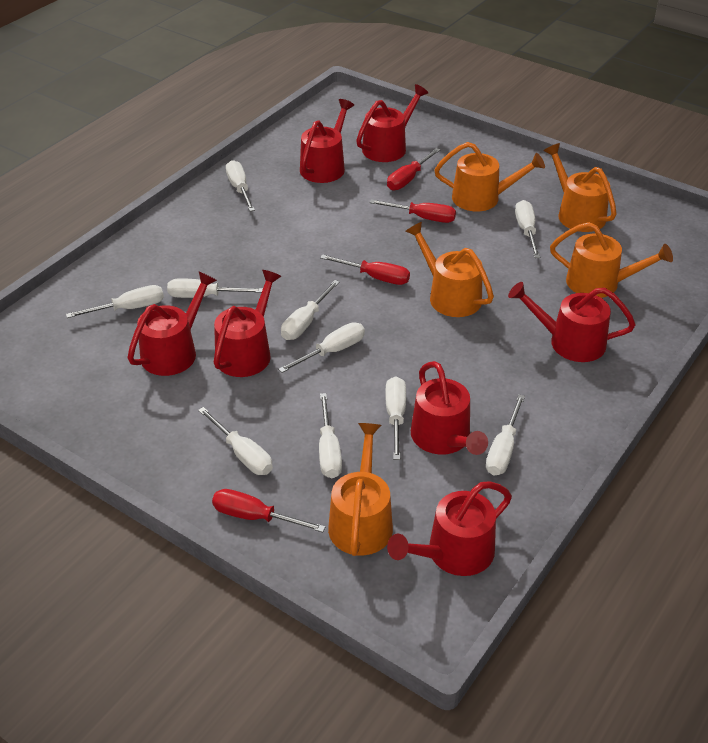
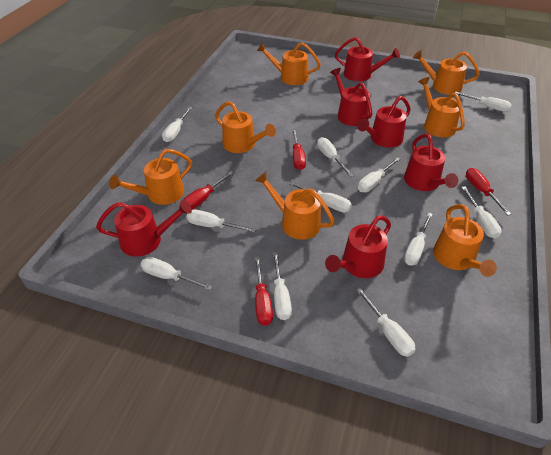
orange watering can: [328,423,393,556] [406,222,494,317] [434,142,545,211] [544,143,617,232] [550,222,673,298] = 5 -> [109,149,192,205] [215,101,276,153] [255,172,335,240] [257,43,321,85] [413,50,480,95] [418,77,465,137] [433,204,497,277] = 7
red watering can: [127,272,217,376] [214,270,281,377] [300,99,354,183] [356,84,429,162] [387,481,512,576] [411,361,488,455] [508,282,636,362] = 7 -> [96,200,192,257] [325,215,391,278] [330,68,372,126] [335,37,400,81] [357,96,411,148] [404,134,458,191] = 6
white screwdriver: [66,285,164,318] [167,278,263,298] [198,407,273,475] [226,160,255,211] [278,322,365,373] [281,280,340,340] [319,393,342,478] [385,376,406,460] [486,394,525,475] [515,200,540,258] = 10 -> [141,257,213,291] [162,107,192,142] [186,210,256,233] [273,252,292,320] [289,182,352,213] [317,137,354,177] [356,288,415,357] [358,157,400,192] [404,213,433,265] [455,92,512,112] [461,187,501,239] = 11

